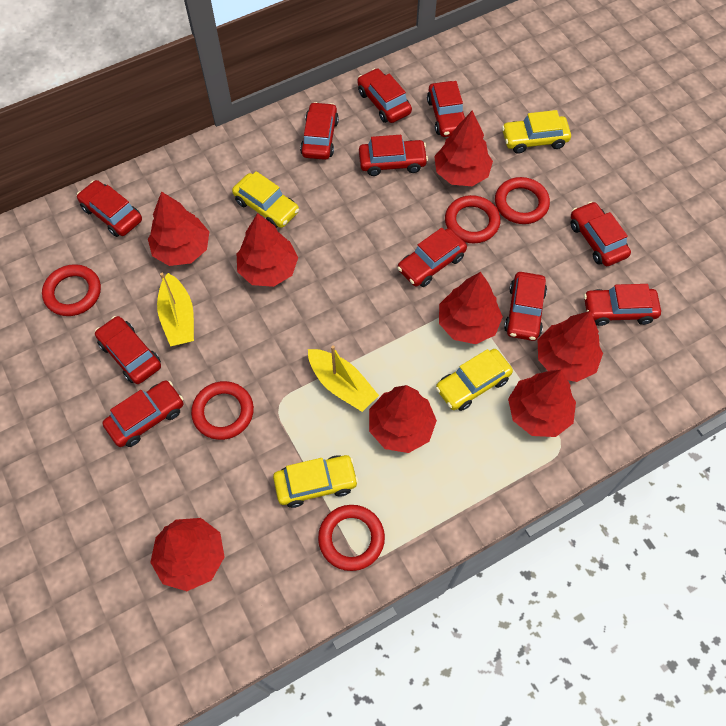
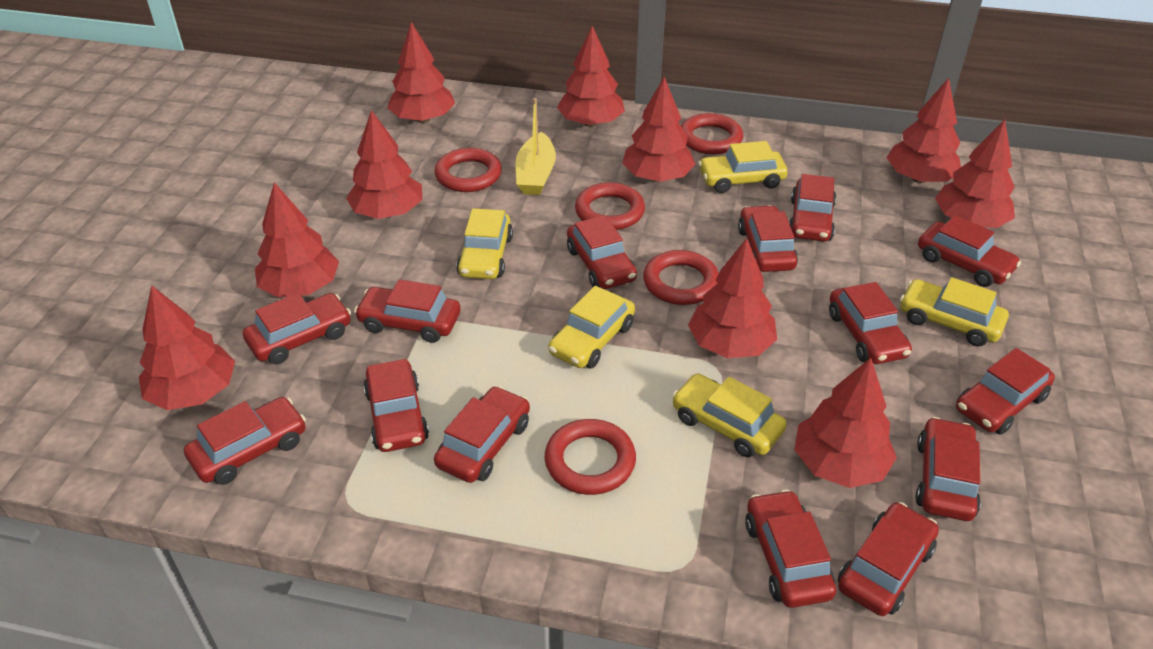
red car: [77,180,142,237] [95,316,161,384] [103,380,183,447] [300,102,339,160] [357,68,412,123] [359,135,428,176] [397,228,467,287] [427,81,465,137] [504,272,547,341] [571,201,631,266] [584,284,661,326] = 11 -> [184,397,306,485] [243,293,351,365] [354,279,460,343] [363,359,429,452] [434,386,530,483] [567,215,637,289] [738,205,798,272] [745,490,836,608] [789,174,837,242] [829,282,912,364] [838,502,939,616] [916,417,981,521] [918,215,1021,287] [956,348,1055,435] = 14
red tree: [148,191,209,266] [150,518,225,591] [237,213,298,287] [369,385,437,453] [434,110,493,186] [439,272,503,344] [508,370,576,437] [538,311,603,382] = 8 -> [139,285,235,410] [255,183,339,298] [346,110,422,219] [387,22,455,123] [557,26,625,127] [622,77,695,182] [688,238,777,358] [794,358,897,488] [886,78,961,183] [935,119,1015,228] = 10
yellow boat: [157,273,194,346] [308,345,379,412] = 2 -> [515,98,556,195] = 1
yellow car: [232,171,299,228] [273,455,358,508] [436,349,513,411] [502,110,571,154] = 4 -> [456,208,513,279] [548,286,635,368] [672,373,787,457] [698,141,788,193] [900,277,1009,346] = 5

